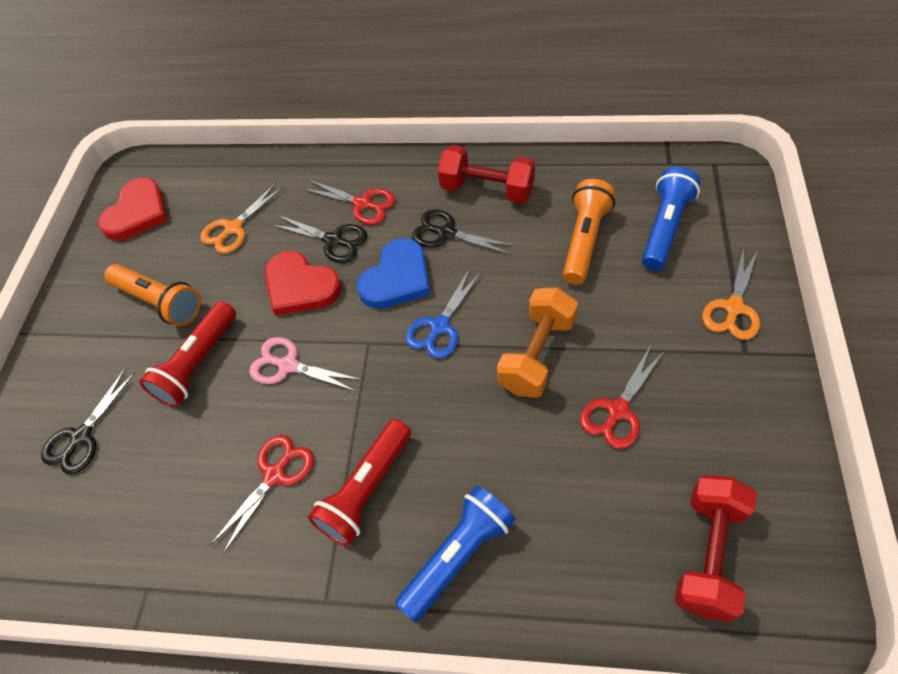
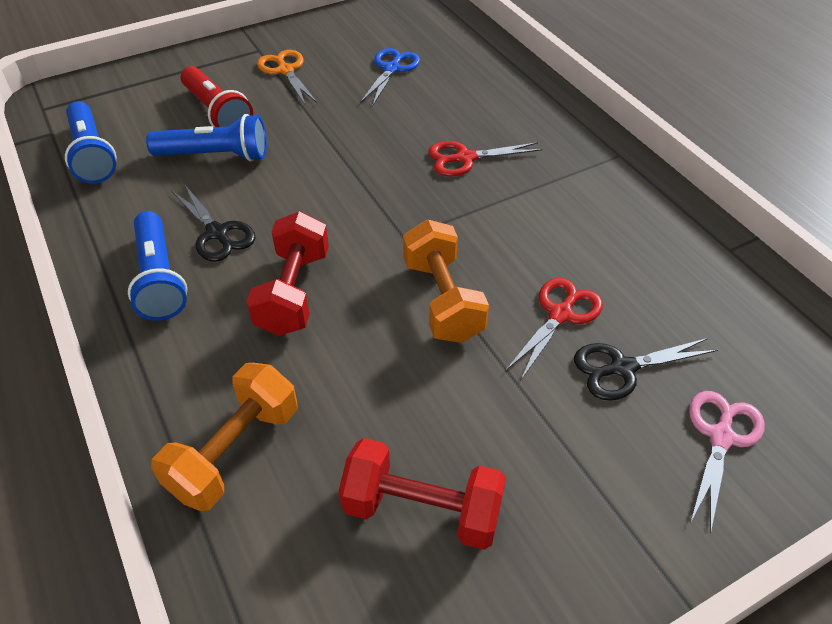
black scissors: [41,368,136,474] [272,215,367,263] [412,209,516,255] = 3 -> [171,184,256,262] [574,338,718,401] = 2
blue flashlight: [395,485,515,622] [642,166,701,270] = 2 -> [65,101,116,184] [128,211,187,321] [146,114,267,162] = 3
blue heart: [357,238,430,309] = 1 -> none = 0
orange dumbbell: [497,287,578,398] = 1 -> [151,363,298,511] [403,220,489,343] = 2
orange flashlight: [104,264,201,326] [563,179,615,285] = 2 -> none = 0
orange scissors: [200,183,284,254] [702,247,760,340] = 2 -> [257,50,317,104] = 1
red flashlight: [139,301,236,407] [308,419,411,546] = 2 -> [181,66,253,127] = 1
red heart: [98,178,168,241] [265,251,341,316] = 2 -> none = 0
red scissors: [210,435,314,554] [303,180,396,225] [580,345,665,449] = 3 -> [428,141,542,177] [505,278,603,380] = 2

